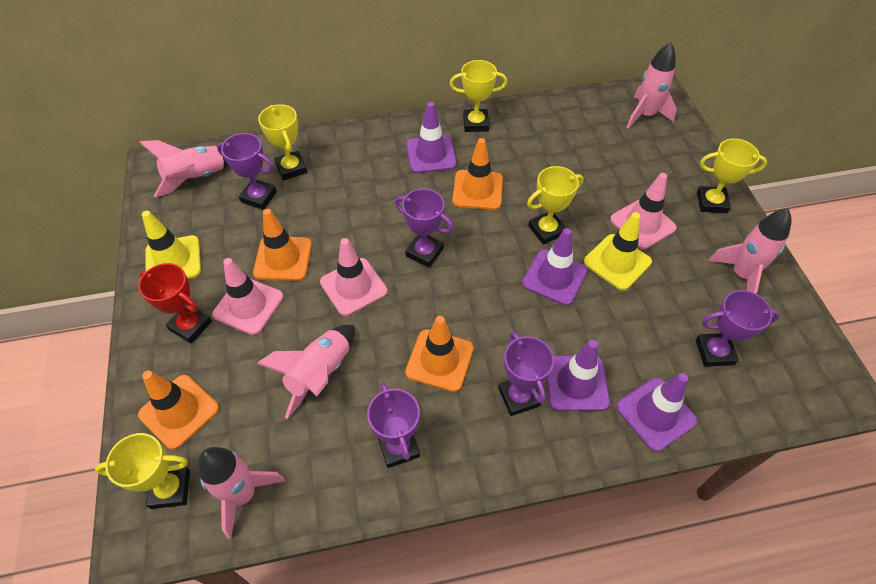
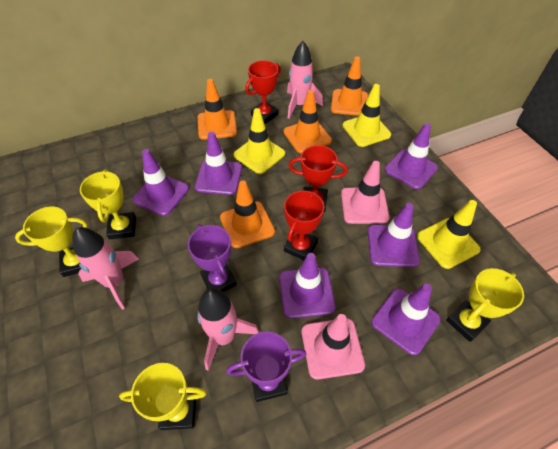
pink rocket: [139,140,229,198] [198,447,285,539] [257,325,355,419] [626,42,677,129] [708,209,792,293] = 5 -> [72,227,139,310] [197,288,259,371] [287,41,323,119] = 3
pink traffic cone: [212,258,284,335] [320,238,388,316] [610,173,677,249] = 3 -> [301,314,365,380] [341,161,389,224] = 2
purple traffic cone: [406,102,457,173] [522,228,588,306] [546,340,610,411] [616,373,697,452] = 4 -> [132,149,189,216] [195,132,242,195] [279,253,335,319] [368,203,420,267] [371,284,441,355] [385,123,438,189] = 6
purple trophy: [217,133,277,210] [367,382,420,468] [395,188,454,268] [498,332,554,416] [696,290,780,367] = 5 -> [188,224,237,292] [226,331,306,402] = 2
red trophy: [138,263,212,344] = 1 -> [245,60,281,124] [284,190,324,260] [288,145,348,212] = 3
yellow traffic cone: [142,211,201,279] [584,212,652,290] = 2 -> [233,108,285,174] [343,84,391,147] [417,200,481,269] = 3
yellow trophy: [95,433,190,509] [258,104,307,181] [450,60,507,132] [527,166,584,244] [697,138,767,213] = 5 -> [15,207,87,277] [80,170,136,239] [119,363,207,430] [446,268,524,342] = 4

